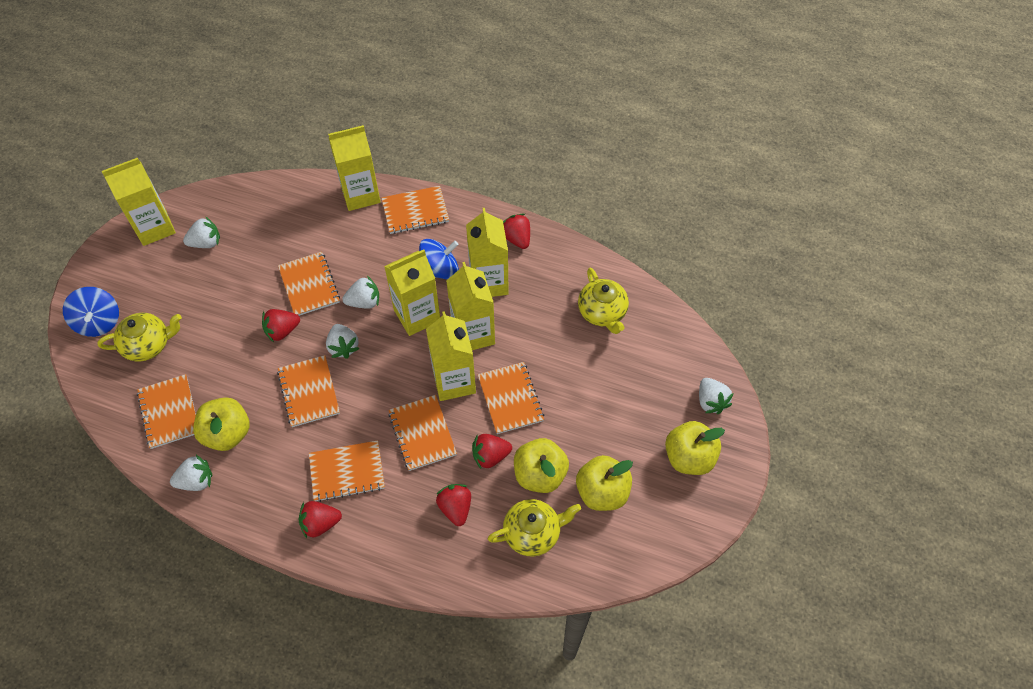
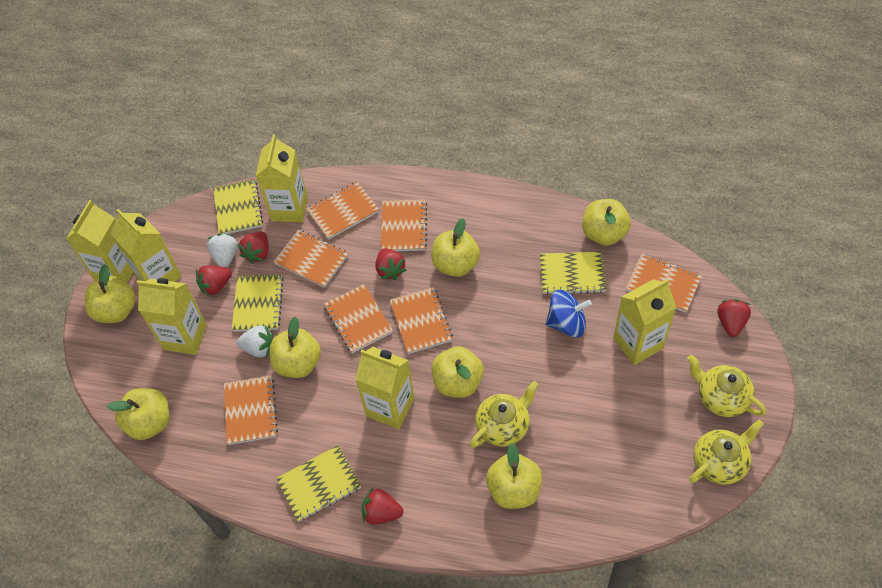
blue spinning top: [63,287,119,337] [419,239,459,280] = 2 -> [546,290,592,337] = 1
white strawberry: [170,455,212,491] [183,216,220,248] [326,324,360,359] [342,276,379,309] [699,378,733,414] = 5 -> [207,234,238,268] [236,325,273,358] = 2
yellow apple: [193,397,250,451] [514,438,569,493] [576,455,633,511] [665,421,725,475] = 4 -> [85,264,135,323] [107,388,170,440] [269,317,321,378] [431,346,484,398] [432,218,480,277] [486,443,542,509] [582,199,631,246] = 7
yellow notebook: none = 0 -> [213,179,263,234] [232,274,283,332] [276,445,361,522] [540,252,606,295] = 4

